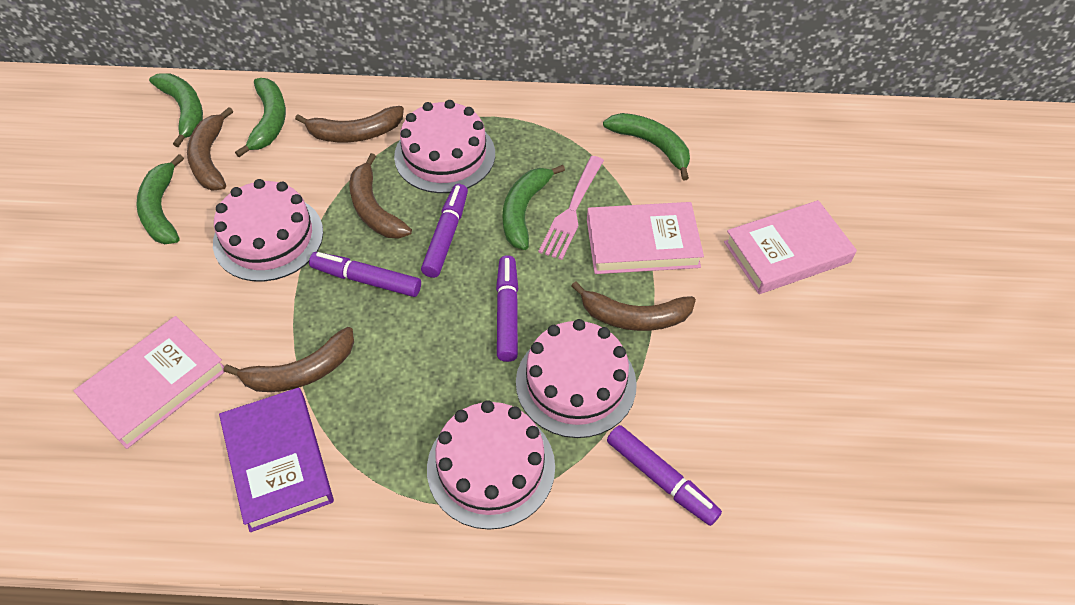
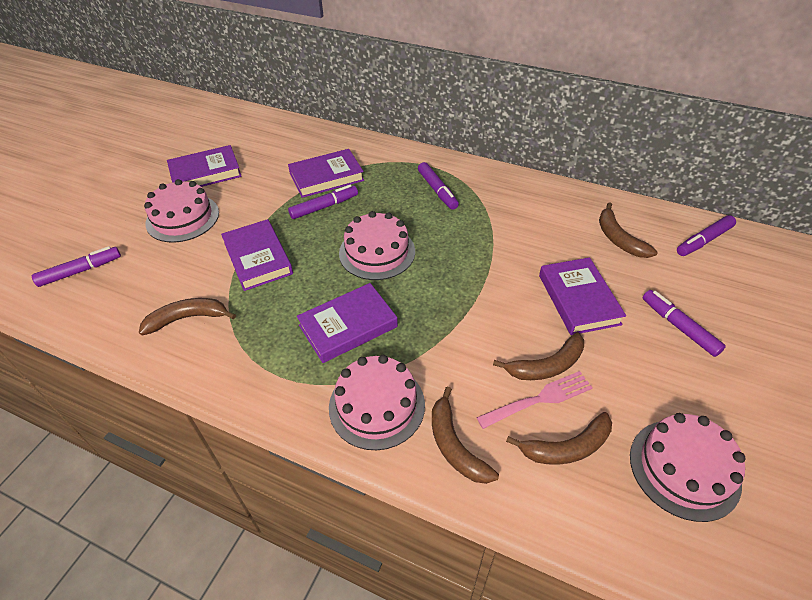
green banana: [136,154,184,244] [149,74,203,147] [235,78,286,157] [503,165,565,250] [603,113,690,180] = 5 -> none = 0
pink book: [74,316,225,449] [587,202,704,274] [724,200,857,294] = 3 -> none = 0
purple book: [219,387,334,532] = 1 -> [167,145,242,187] [221,219,293,291] [288,149,364,198] [297,283,398,363] [539,257,626,335] = 5
purple marker: [309,252,421,297] [421,184,468,278] [496,255,518,362] [607,425,722,526] = 4 -> [32,246,121,287] [288,185,358,219] [418,162,459,210] [643,290,726,357] [677,215,736,256] = 5

